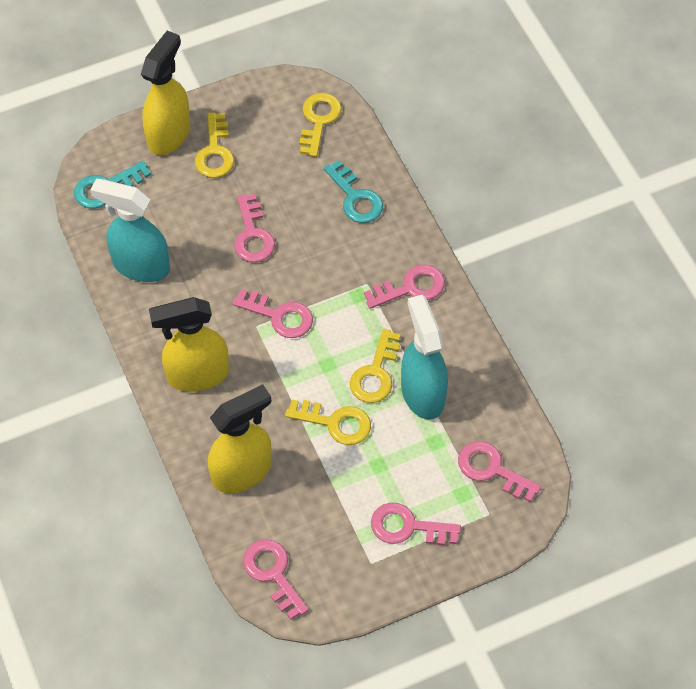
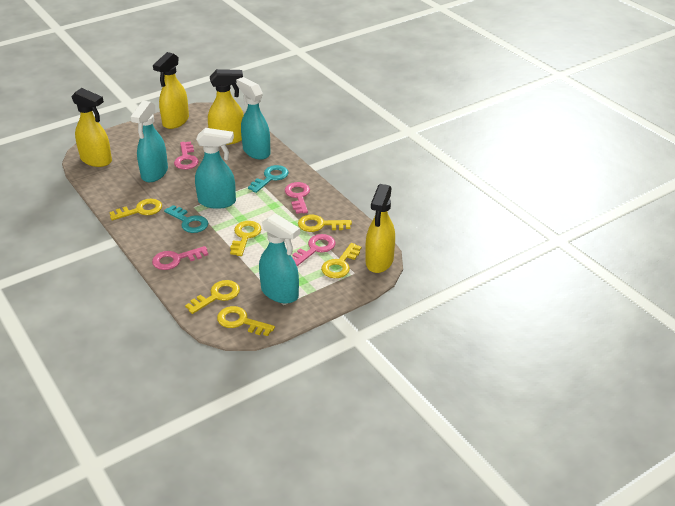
pink key: [232,289,313,338] [234,194,275,262] [243,539,309,620] [364,264,445,309] [371,502,461,545] [458,441,541,502] = 6 -> [152,246,208,270] [174,142,199,170] [285,182,310,214] [292,234,336,266] = 4
turquoise spray bottle: [90,179,170,282] [401,295,448,420] = 2 -> [130,101,168,182] [195,128,236,209] [236,77,271,160] [259,213,300,303] = 4
yellow key: [195,112,234,178] [285,400,371,445] [299,93,342,157] [350,329,401,403] = 4 -> [109,199,162,220] [185,280,240,314] [217,306,275,336] [230,221,261,256] [298,215,352,232] [321,243,362,278] = 6
yellow spray bottle: [141,31,190,155] [149,297,229,392] [208,384,272,493] = 3 -> [71,88,112,167] [153,52,189,129] [208,69,244,145] [365,184,395,273] = 4

